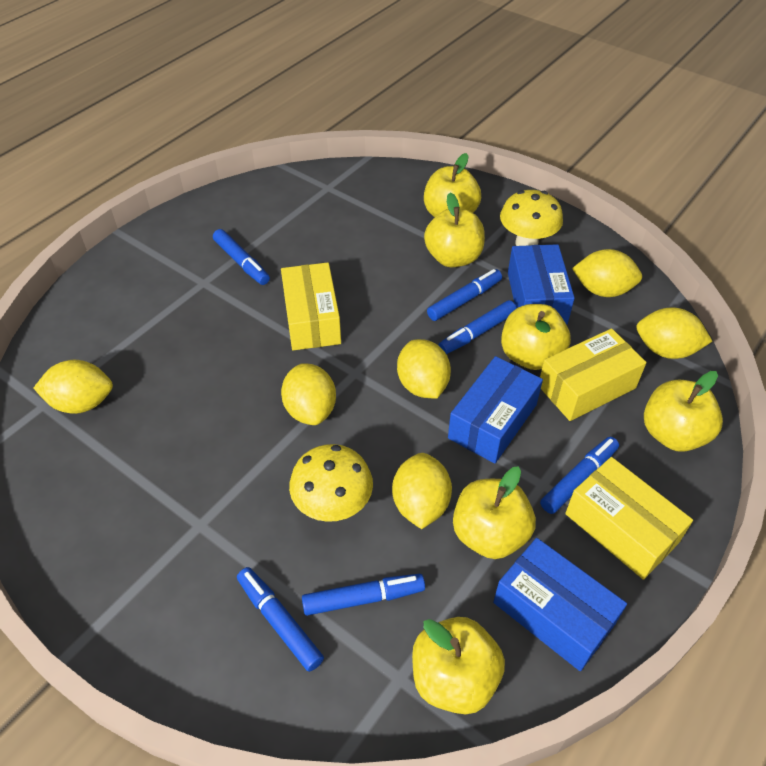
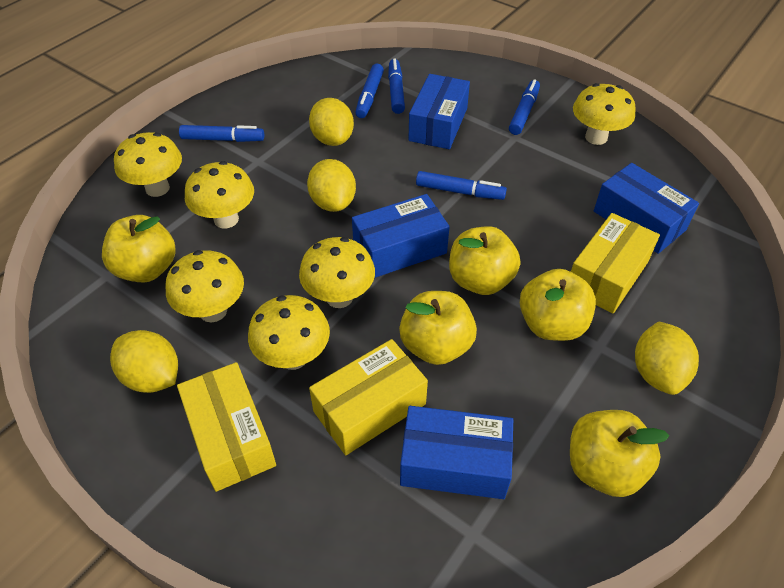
blue box: [448,356,543,464] [493,538,627,671] [508,244,575,325] = 3 -> [352,194,449,278] [400,406,513,499] [408,74,470,149] [594,163,699,254] = 4
blue marker: [213,229,270,285] [237,567,324,672] [302,574,425,616] [427,269,502,321] [438,300,517,354] [540,437,619,514] = 6 -> [179,125,264,142] [355,64,384,118] [388,58,405,114] [416,171,507,200] [509,79,540,135] = 5
yellow apple: [412,617,505,715] [424,153,481,217] [424,192,485,267] [453,466,536,559] [501,304,571,370] [644,371,723,452] = 6 -> [102,215,176,283] [399,291,477,365] [449,226,520,295] [520,269,596,341] [570,410,669,497] = 5
yellow lemon: [34,360,113,414] [281,363,336,425] [392,453,452,529] [397,339,451,399] [572,249,642,297] [637,307,712,359] = 6 -> [110,330,178,393] [307,159,356,212] [309,98,354,146] [635,321,699,395] = 4
yellow mushroom: [289,444,373,522] [500,190,563,246] = 2 -> [114,132,182,197] [166,250,244,322] [185,161,254,228] [248,295,330,370] [299,237,375,308] [573,83,636,145] = 6

